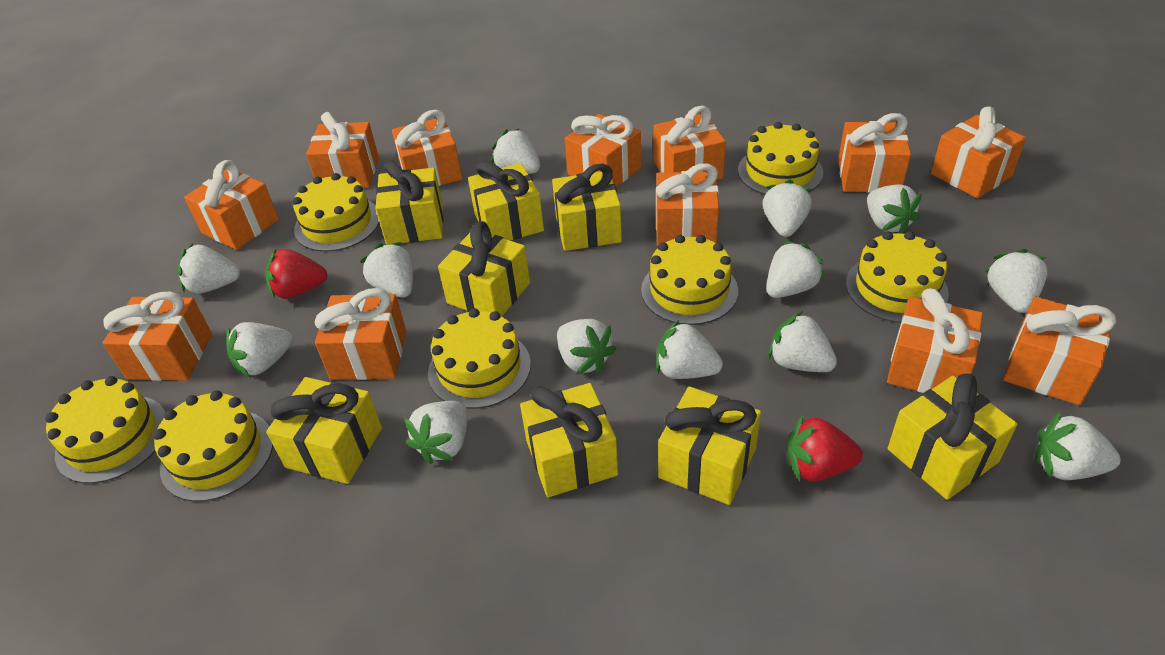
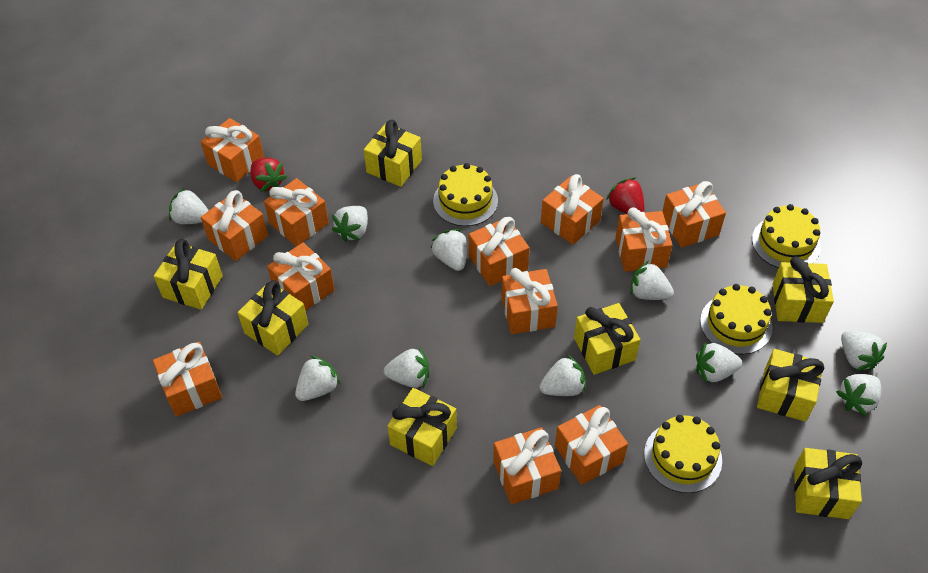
white strawberry: [178,244,240,293] [226,322,293,378] [360,242,413,297] [404,401,467,464] [491,128,540,174] [557,319,616,375] [656,320,723,379] [763,180,812,237] [766,241,824,298] [768,311,837,372] [867,184,922,234] [986,249,1048,313] [1035,411,1121,480] = 13 -> [169,188,209,224] [295,356,341,401] [332,206,368,242] [384,347,429,388] [431,229,467,271] [540,354,586,396] [630,261,674,300] [696,342,742,383] [836,374,881,416] [841,331,887,371] = 10
yellow cake: [45,376,165,484] [153,390,273,502] [292,173,379,252] [428,308,531,409] [641,235,738,325] [738,122,823,195] [846,231,949,323] = 7 -> [433,163,498,226] [644,415,722,493] [700,284,772,354] [752,204,821,268] = 4

